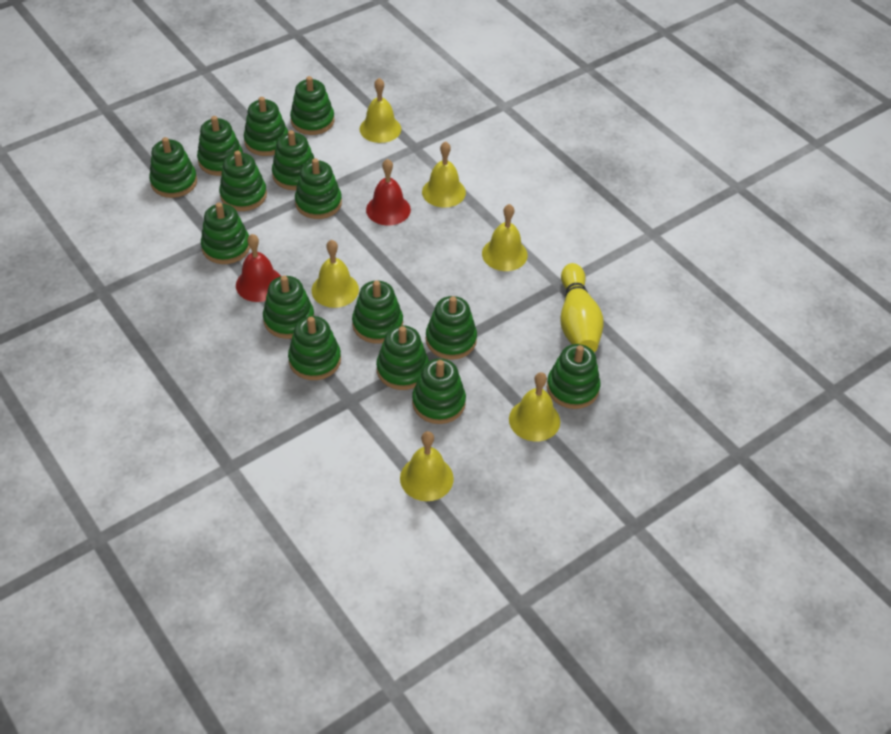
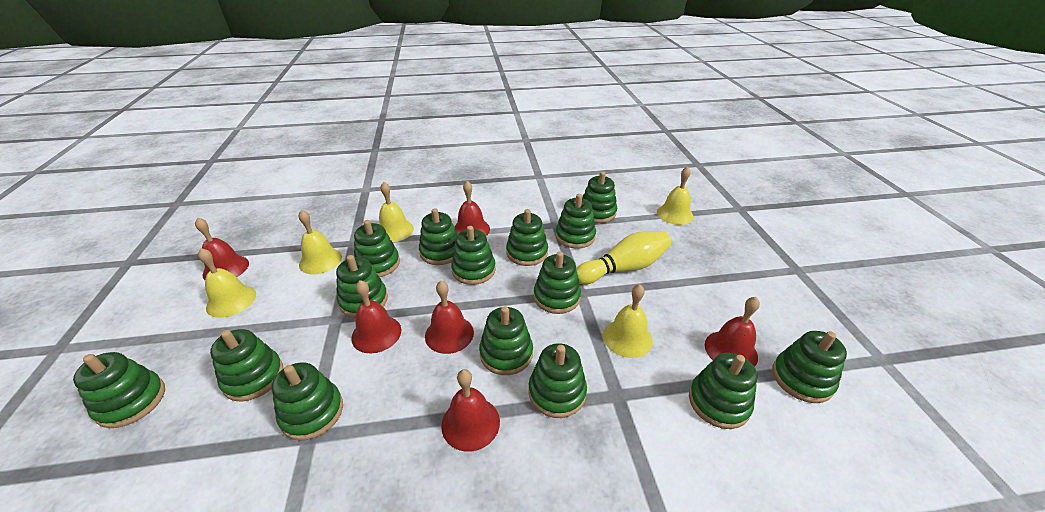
red bell: [236,234,281,302] [366,159,411,226] = 2 -> [195,217,249,280] [351,280,401,353] [425,281,474,354] [441,369,500,452] [454,181,490,236] [705,297,760,367] = 6
yellow bell: [312,240,359,308] [359,78,401,143] [400,431,454,501] [422,141,466,208] [482,204,528,271] [509,372,560,442] = 6 -> [198,248,256,318] [299,210,342,274] [379,182,414,242] [603,284,653,358] [657,166,694,225] = 5

